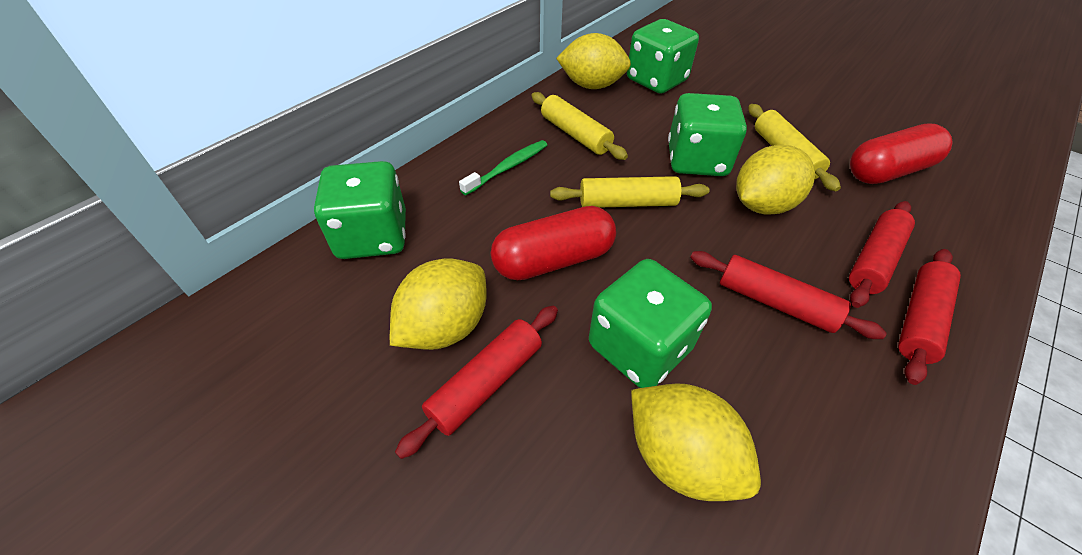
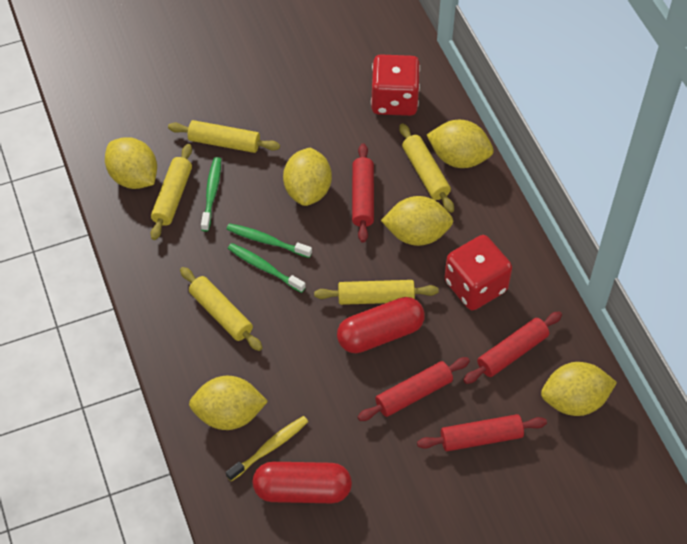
green dice: [314,161,406,259] [589,259,712,388] [627,19,699,94] [668,93,747,176] = 4 -> none = 0
green toothbrush: [459,140,547,195] = 1 -> [201,157,221,232] [227,223,312,258] [228,243,306,293] = 3
red dice: none = 0 -> [371,55,420,116] [444,235,512,310] = 2
yellow lemon: [390,258,487,350] [556,33,631,89] [631,383,761,501] [736,145,815,215] = 4 -> [105,137,157,189] [189,376,268,430] [283,147,332,206] [381,196,453,246] [427,120,494,168] [541,362,617,416] = 6
yellow rolling pin: [531,92,628,160] [550,176,709,207] [748,104,841,191] = 3 -> [150,144,192,240] [168,120,280,153] [180,267,262,351] [314,280,439,305] [399,123,454,213] = 5
yellow toothbrush: none = 0 -> [226,416,308,481] = 1

